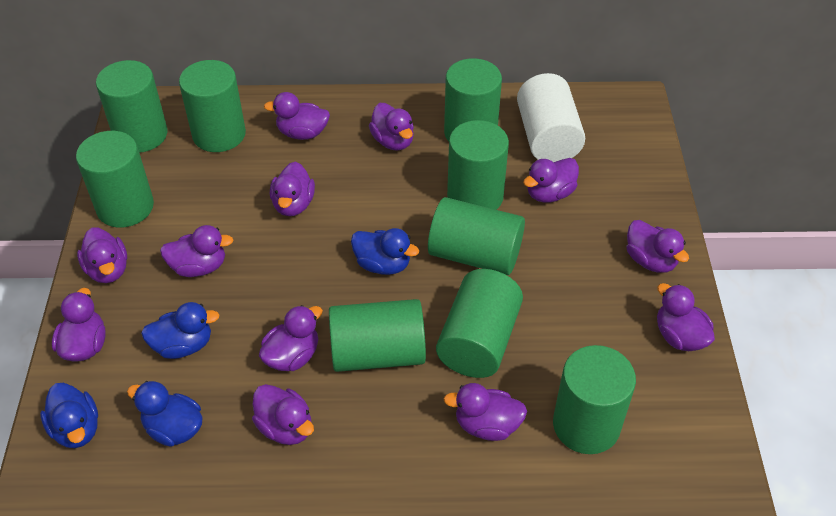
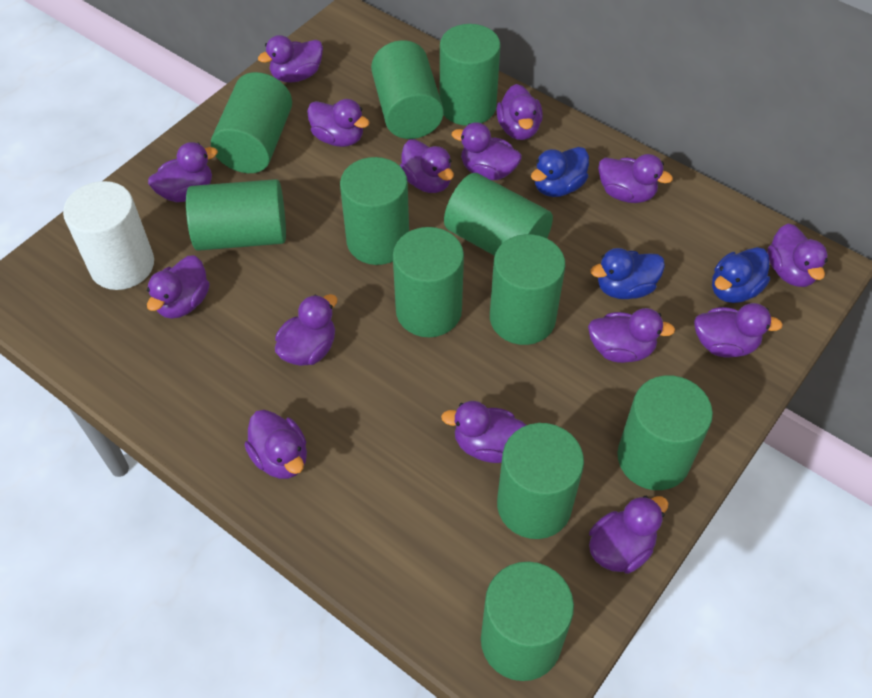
blue duck: [40,383,98,448] [127,381,202,447] [141,302,220,359] [351,228,419,275] = 4 -> [531,147,589,197] [590,248,665,299] [712,247,770,303] = 3
green cylinder: [76,131,154,228] [96,60,167,153] [179,60,246,152] [329,299,426,372] [428,197,525,275] [436,269,523,378] [444,58,502,141] [447,120,509,210] [553,345,636,454] = 9 -> [186,179,286,251] [211,72,292,173] [340,157,409,265] [371,40,444,139] [393,227,464,337] [440,24,501,126] [444,173,553,256] [481,562,574,681] [490,234,565,345] [497,423,584,539] [617,375,713,490] = 11
purple duck: [52,288,106,362] [77,227,127,283] [160,225,233,277] [252,384,314,445] [259,305,323,371] [264,92,330,140] [270,162,315,216] [369,103,414,151] [444,383,527,441] [523,158,579,203] [627,220,689,273] [657,283,715,351] = 12 -> [147,255,209,319] [148,142,218,202] [245,410,307,479] [258,35,323,83] [275,294,337,366] [307,99,370,147] [400,139,454,193] [441,401,526,463] [452,122,522,180] [496,84,543,140] [588,308,675,363] [589,496,669,574] [598,154,673,203] [694,303,783,358] [767,224,828,287] = 15

